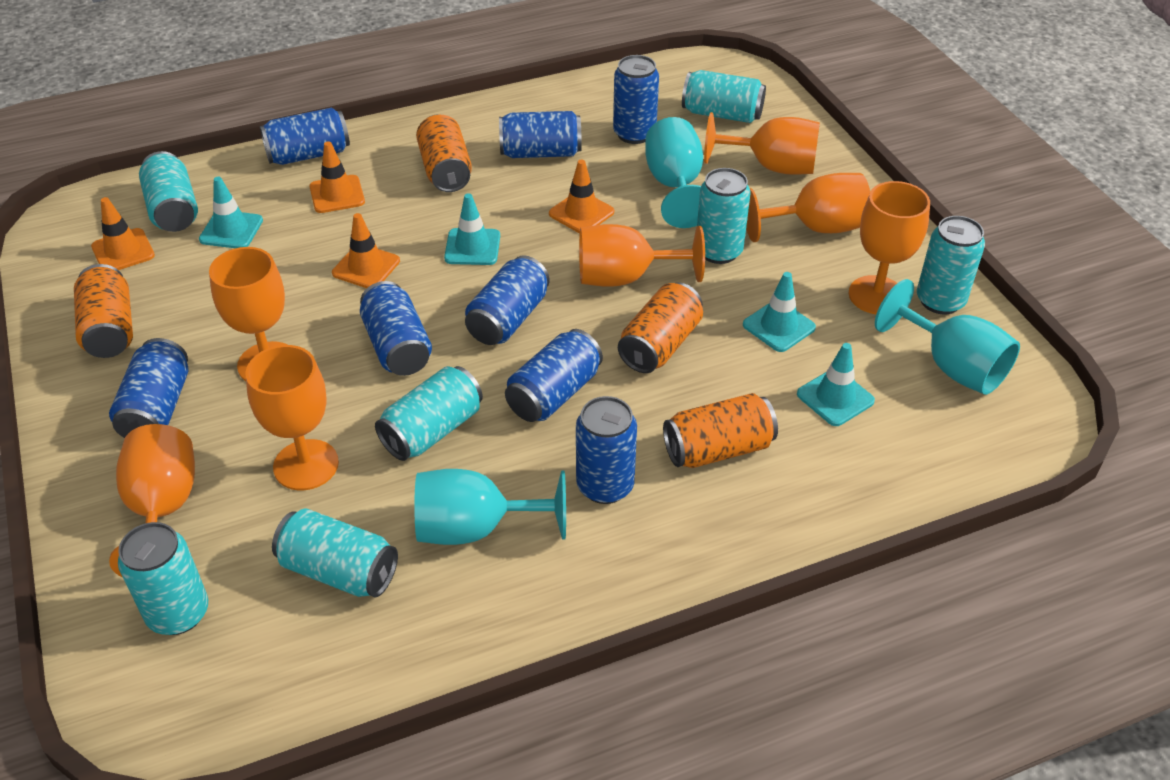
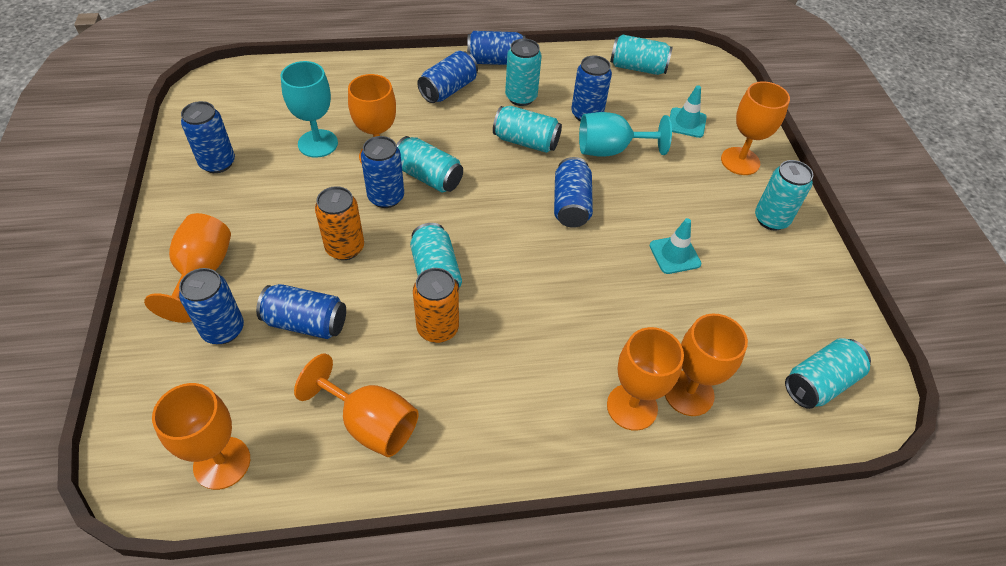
orange can: [74,264,133,358] [416,114,472,192] [618,282,703,373] [663,393,778,468] = 4 -> [315,186,364,260] [413,268,459,343] = 2
orange traffic cone: [91,197,155,270] [309,141,365,213] [332,213,400,288] [549,160,614,233] = 4 -> none = 0
turquoise goblet: [414,469,566,545] [645,117,703,228] [875,279,1020,395] = 3 -> [280,61,338,158] [579,112,672,157] = 2
turquoise traffic cone: [199,177,263,248] [444,193,500,265] [743,272,816,352] [797,343,875,426] = 4 -> [649,218,701,274] [670,85,707,138] = 2

